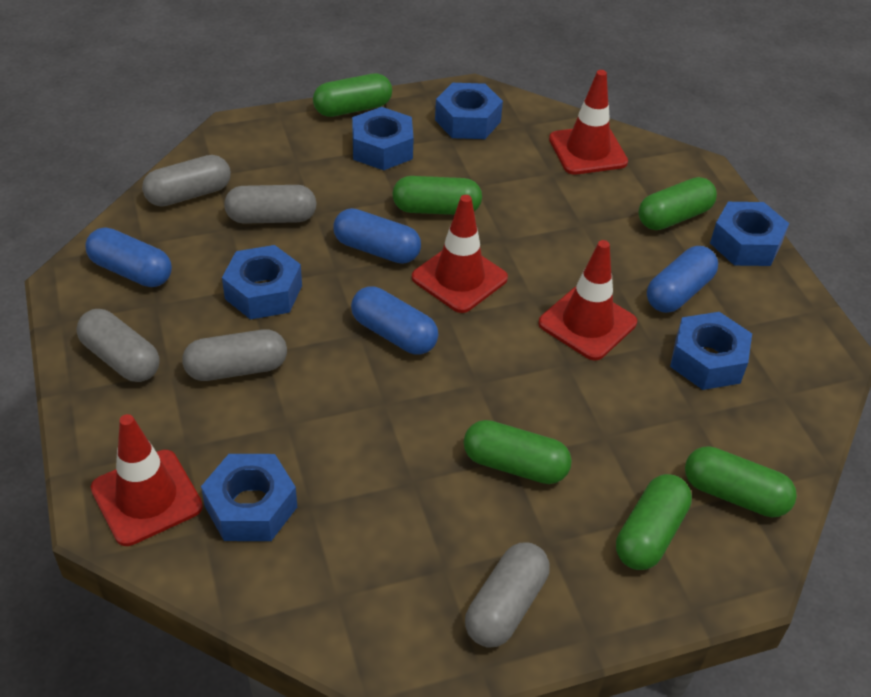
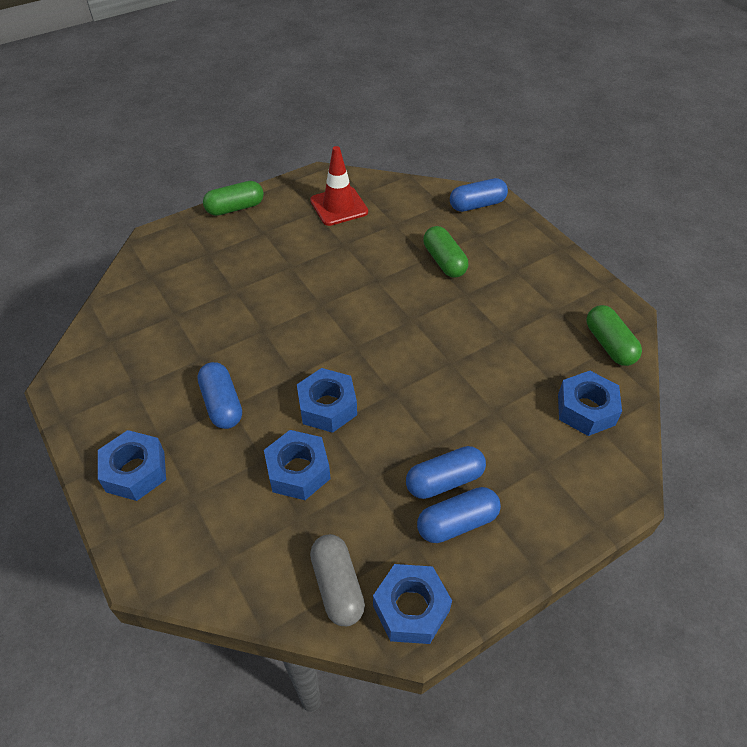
blue nut: [201,454,297,541] [222,245,302,320] [352,107,413,170] [435,83,503,139] [670,312,752,390] [710,202,789,266] = 6 -> [98,430,166,501] [264,430,331,500] [297,368,357,433] [373,564,452,644] [558,371,622,436] = 5
green capsule: [313,73,392,117] [392,176,482,215] [464,420,572,484] [616,474,692,570] [639,177,717,230] [685,446,797,517] = 6 -> [203,181,264,216] [423,226,468,278] [586,305,642,366] = 3
grey capsule: [76,309,160,382] [142,155,231,207] [182,329,287,381] [224,185,317,224] [465,542,550,647] = 5 -> [310,534,365,626] = 1
red traffic cone: [91,414,203,546] [412,195,508,313] [539,240,637,361] [549,70,628,175] = 4 -> [310,146,368,226] = 1

